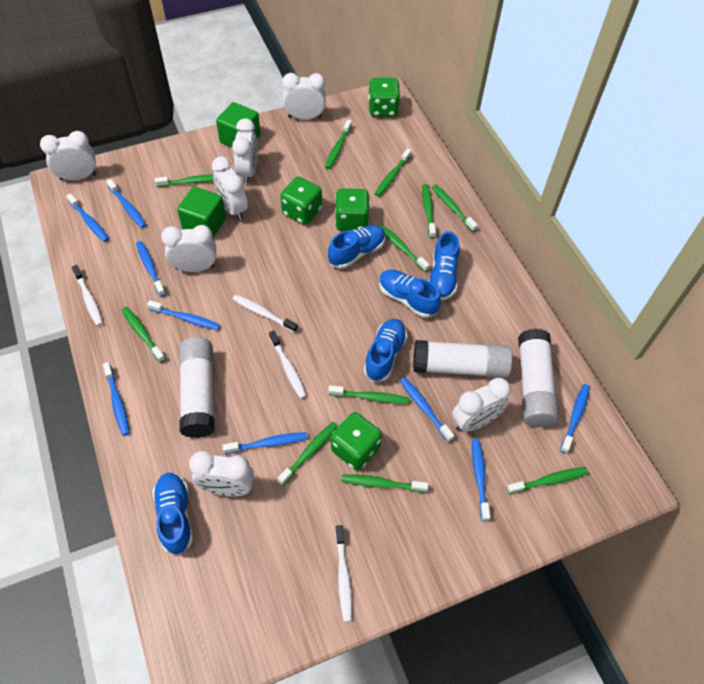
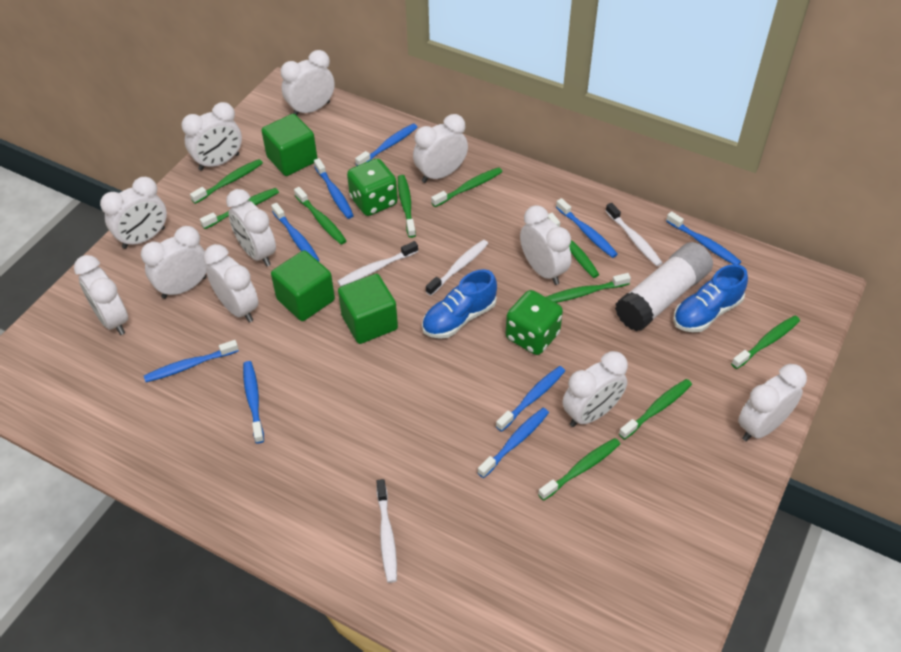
blue shoe: [152,473,193,555] [328,225,386,269] [364,319,407,382] [379,270,441,318] [429,231,460,300] = 5 -> [422,269,497,339] [673,264,748,332] = 2
green cube: [177,187,226,238] [216,102,261,148] = 2 -> [261,114,318,176] [271,250,335,321] [338,274,398,344] = 3
green dice: [280,177,322,225] [331,412,382,470] [335,189,370,231] [368,78,400,117] = 4 -> [347,158,398,216] [506,290,563,355] = 2
green toothbrush: [122,306,165,363] [155,174,213,187] [277,422,338,486] [325,120,352,169] [328,385,409,404] [341,474,428,493] [375,148,412,196] [380,225,430,272] [422,184,436,238] [432,185,478,232] [507,467,588,494] = 11 -> [190,159,263,204] [200,188,279,229] [294,187,347,245] [398,175,416,238] [431,167,502,207] [538,438,620,501] [546,273,631,303] [547,213,599,278] [619,379,692,440] [731,316,800,369] = 10
white clock: [40,131,97,181] [161,225,216,272] [189,451,254,496] [212,156,248,220] [232,119,258,184] [282,73,326,120] [452,378,511,432] = 7 -> [74,255,128,335] [100,177,167,249] [141,226,208,299] [182,102,242,171] [203,244,258,323] [226,189,276,267] [281,50,335,115] [413,114,468,183] [520,205,571,285] [562,351,628,427] [738,364,807,441] = 11
white glue stick: [179,337,215,438] [413,340,513,378] [518,328,559,427] = 3 -> [615,242,713,331] = 1

